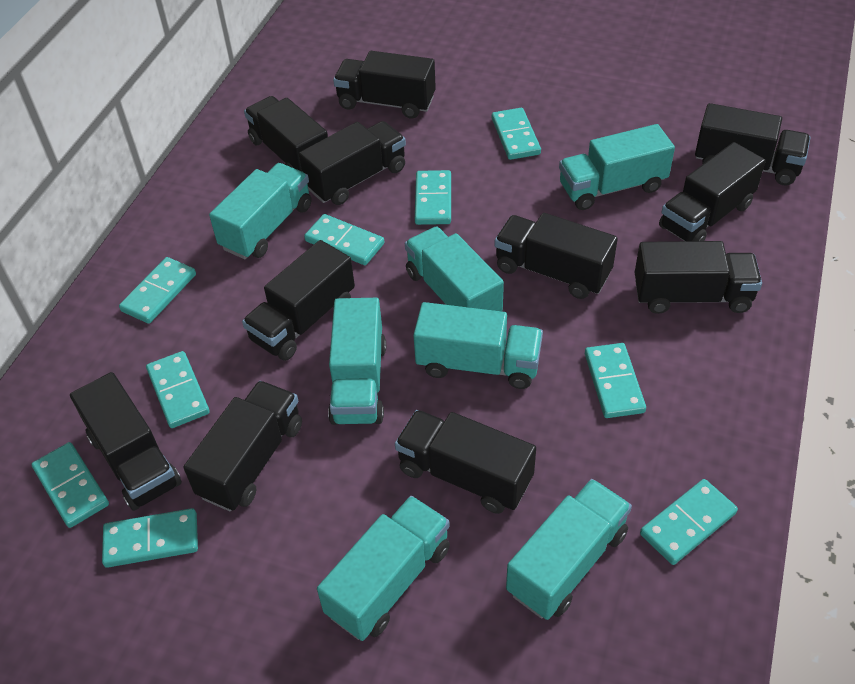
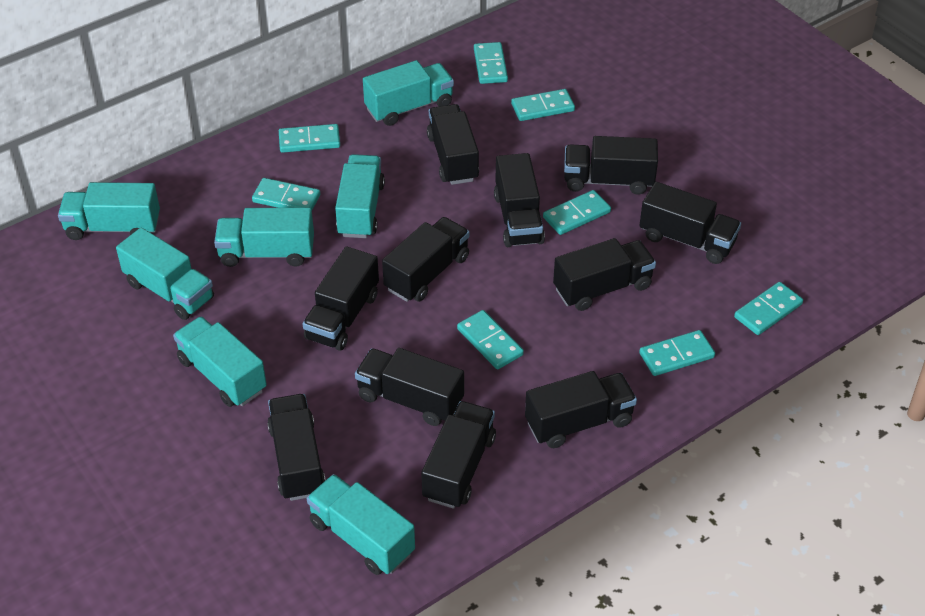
turquoise domino: [31,442,109,528] [102,508,198,568] [119,257,196,324] [146,351,210,428] [304,214,384,265] [415,170,451,225] [492,108,541,160] [585,343,646,418] [640,479,738,565] = 9 -> [252,178,320,210] [279,124,340,153] [457,310,524,370] [474,42,508,84] [511,89,575,121] [543,190,611,235] [639,330,715,376] [734,282,803,335] = 8

